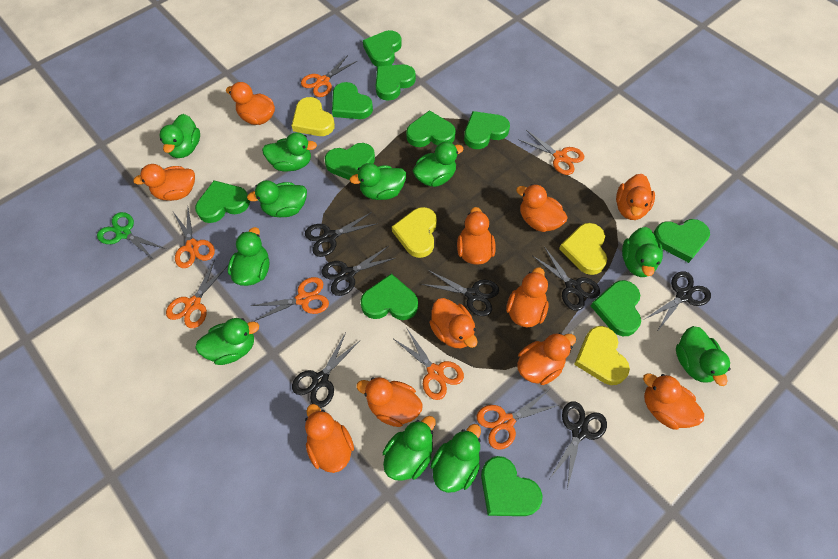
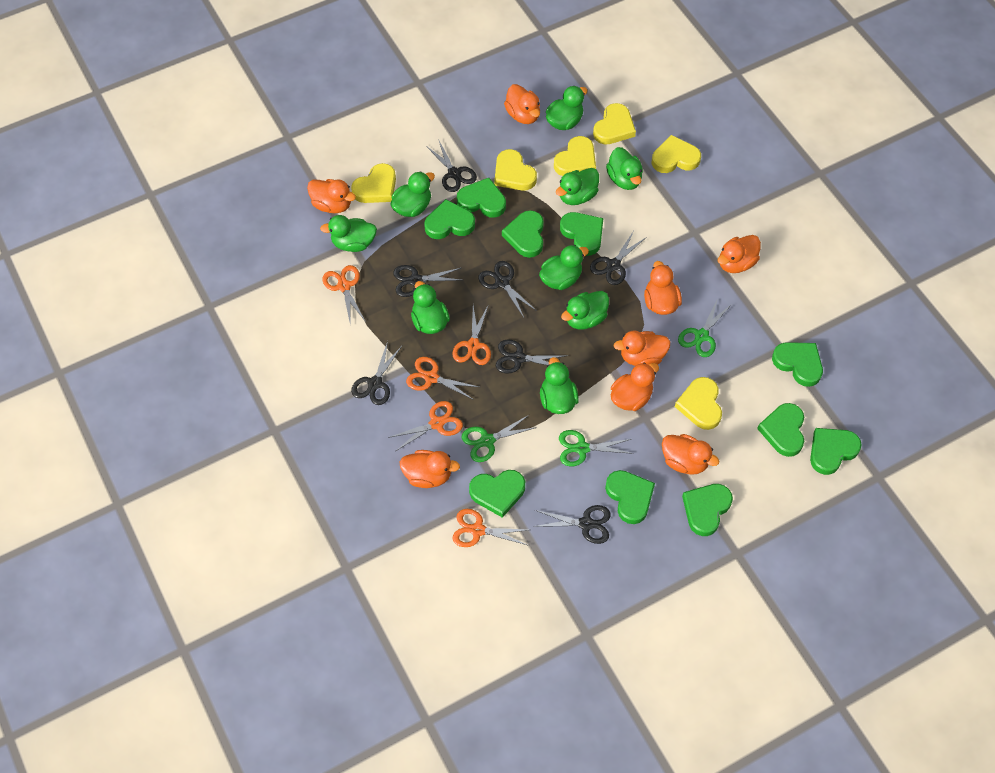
green duck: [159,114,200,158] [195,318,259,365] [228,227,269,286] [247,180,307,217] [262,132,317,172] [350,163,406,200] [383,416,436,481] [413,142,463,187] [430,424,481,493] [622,227,663,277] [676,326,730,386] = 11 -> [320,215,377,252] [391,171,435,217] [411,281,450,334] [539,245,589,290] [540,357,579,414] [546,86,587,130] [555,168,599,205] [561,291,609,330] [606,147,643,190] = 9
green heart: [195,180,250,223] [325,143,375,180] [332,82,373,119] [360,274,418,320] [363,30,402,67] [376,64,416,101] [406,110,456,147] [464,111,510,149] [481,456,543,516] [591,280,641,336] [653,219,710,263] = 11 -> [424,199,475,239] [457,178,506,218] [469,470,525,518] [502,210,544,258] [560,212,603,256] [605,470,655,524] [682,484,733,536] [757,403,804,457] [772,342,823,387] [810,428,862,475] = 10
green scissors: [97,212,166,260] = 1 -> [462,415,537,462] [559,430,634,466] [678,298,732,357] = 3
orange duck: [133,164,195,201] [226,82,275,125] [305,404,354,473] [356,377,423,427] [429,298,477,348] [457,207,495,265] [506,267,549,327] [516,184,568,232] [517,333,576,385] [616,174,655,220] [643,373,704,430] = 11 -> [307,179,356,213] [400,450,460,488] [504,84,540,124] [611,362,659,411] [614,331,670,366] [644,261,682,315] [662,434,719,475] [717,235,761,273] = 8
orange scissors: [166,259,228,328] [173,208,215,268] [251,277,329,321] [301,55,357,97] [394,327,464,400] [477,389,559,450] [518,130,584,175] = 7 -> [322,265,366,326] [388,401,463,451] [406,357,479,400] [452,304,491,365] [452,509,529,547] = 5
yellow heart: [291,97,335,136] [392,207,437,258] [559,223,607,275] [574,326,630,385] = 4 -> [351,163,396,203] [495,149,537,191] [554,136,596,176] [593,103,636,145] [652,135,701,173] [675,377,722,430] = 6

